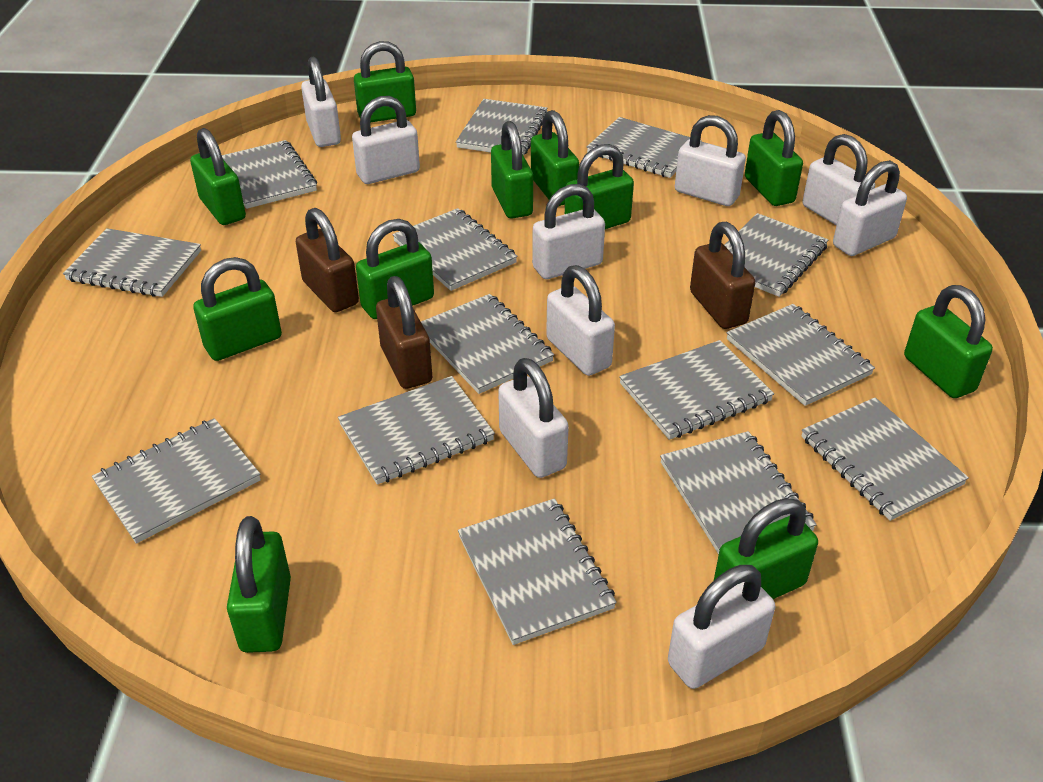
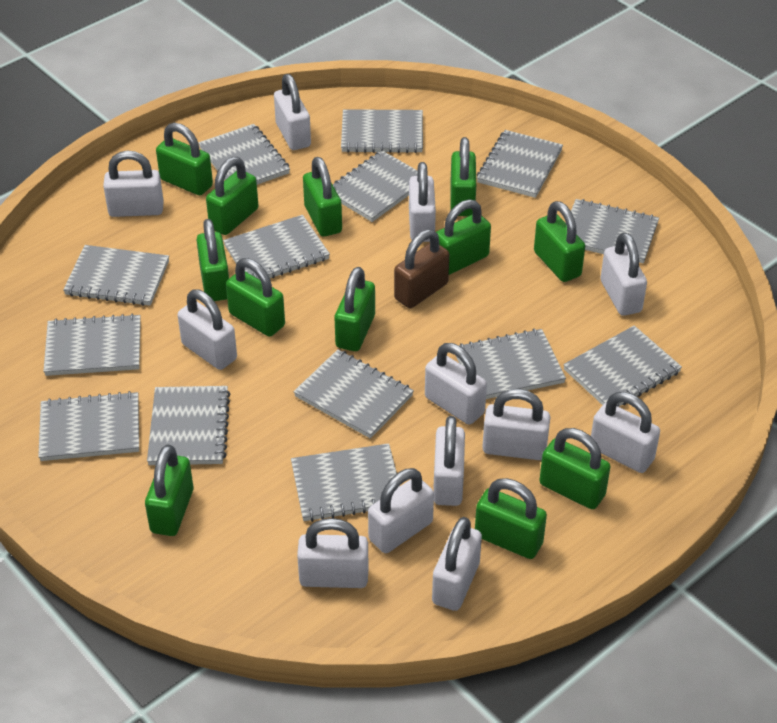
brown padlock: [296,208,359,312] [376,276,432,389] [690,222,755,329] = 3 -> [394,229,449,308] = 1
green padlock: [190,128,246,225] [193,257,282,361] [227,516,291,653] [354,41,416,123] [356,219,434,319] [491,121,533,218] [531,110,579,206] [565,144,634,229] [714,498,818,599] [745,110,803,206] [904,285,993,398] = 11 -> [145,444,193,536] [156,123,213,195] [196,219,229,301] [206,157,258,235] [226,258,285,337] [303,157,342,237] [335,267,375,351] [436,199,491,275] [450,137,476,216] [475,478,547,559] [534,201,585,282] [539,428,610,509] = 12
white padlock: [301,56,341,147] [352,96,420,184] [498,358,569,478] [532,184,605,279] [546,265,615,376] [668,565,775,689] [675,115,746,206] [803,134,875,225] [833,160,907,256] = 9 -> [103,151,164,217] [178,289,237,370] [274,74,311,150] [297,518,369,588] [368,468,434,553] [409,162,436,242] [425,343,487,425] [432,517,482,611] [433,416,465,506] [482,389,550,460] [591,392,660,473] [600,232,647,316] = 12

